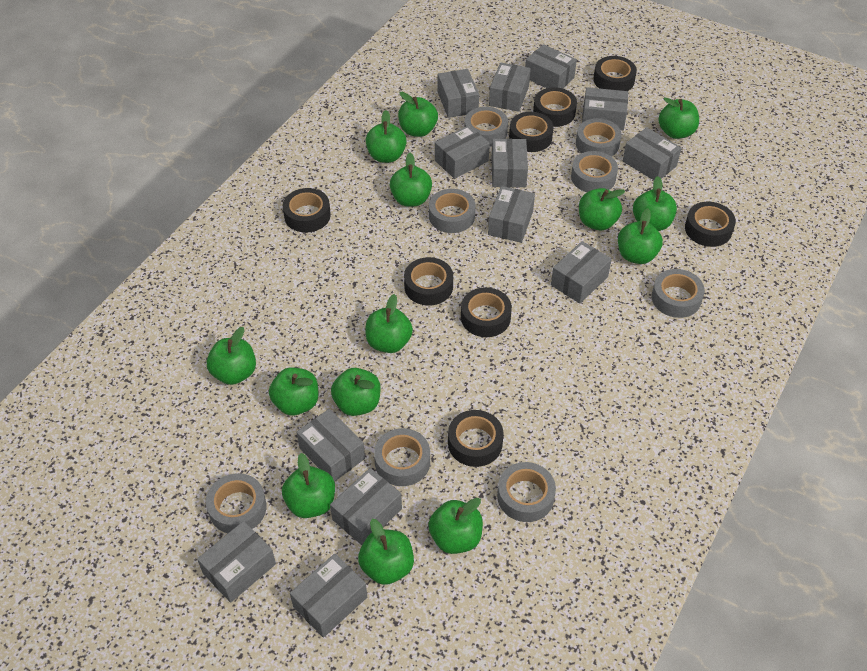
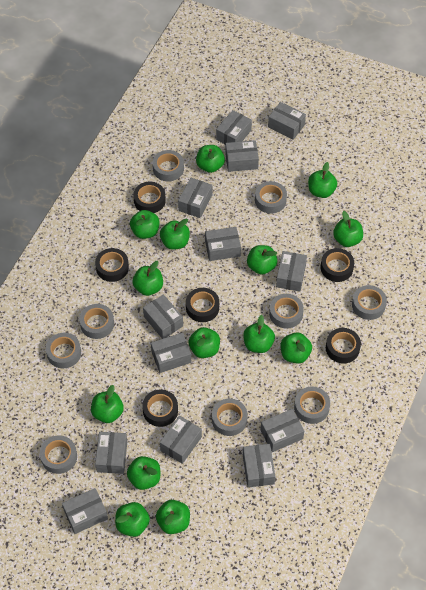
black tape: [283,188,331,232] [404,257,453,306] [448,410,504,467] [461,287,512,337] [509,112,554,152] [533,87,577,127] [593,56,637,91] [685,202,736,247] = 8 -> [95,248,129,282] [133,182,166,213] [142,390,178,427] [186,288,219,322] [321,248,354,282] [326,328,361,363] = 6
grey tape: [206,473,267,533] [374,428,430,486] [429,189,475,233] [464,107,508,147] [497,462,556,522] [571,151,618,192] [576,118,621,157] [652,269,705,318] = 8 -> [40,435,77,474] [46,333,81,368] [79,304,114,339] [153,150,184,181] [212,398,248,436] [255,181,287,213] [269,294,304,329] [294,387,330,424] [352,285,387,320] = 9

